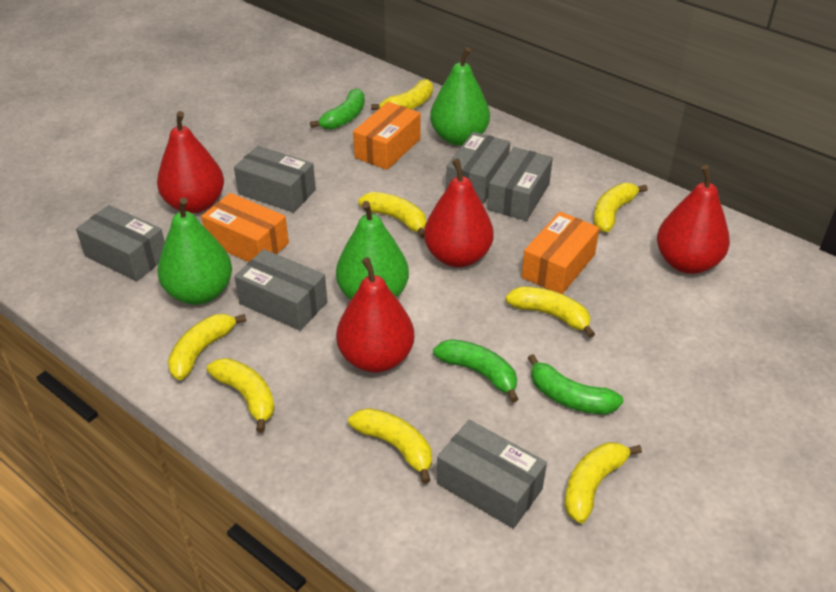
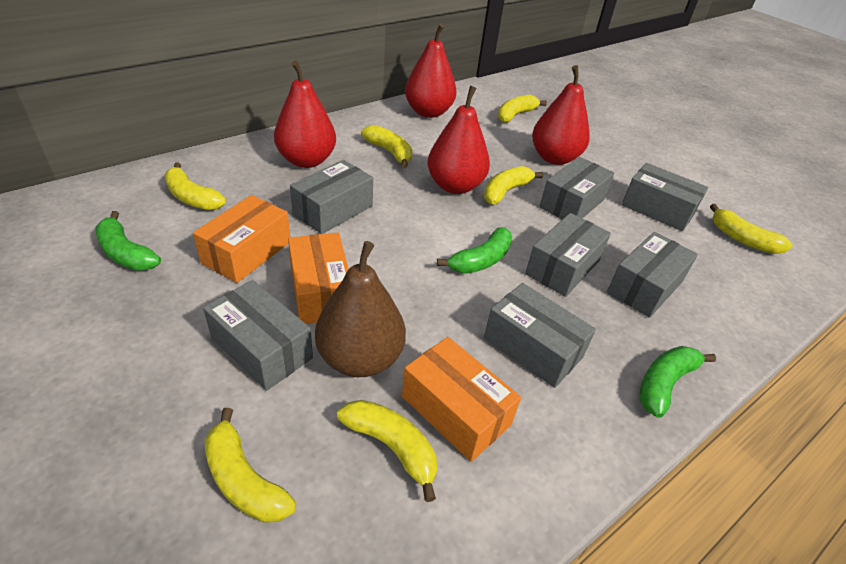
brown pear: none = 0 -> [315,241,406,377] = 1
green pear: [157,197,232,305] [336,201,409,300] [430,47,490,146] = 3 -> none = 0
grey box: [76,205,165,281] [234,146,316,213] [234,249,327,331] [437,420,547,529] [446,132,510,204] [488,147,553,221] = 6 -> [203,280,313,391] [290,160,373,234] [484,283,596,388] [525,213,611,297] [539,157,614,219] [607,232,698,318] [622,163,708,231] = 7
yellow banana: [168,314,247,380] [206,358,275,433] [348,408,432,484] [358,192,426,238] [371,79,433,110] [505,286,595,338] [564,442,642,524] [593,183,648,232] = 8 -> [164,162,226,210] [205,408,296,523] [337,400,437,502] [361,125,412,168] [484,166,543,205] [498,95,547,123] [710,204,793,254] = 7

